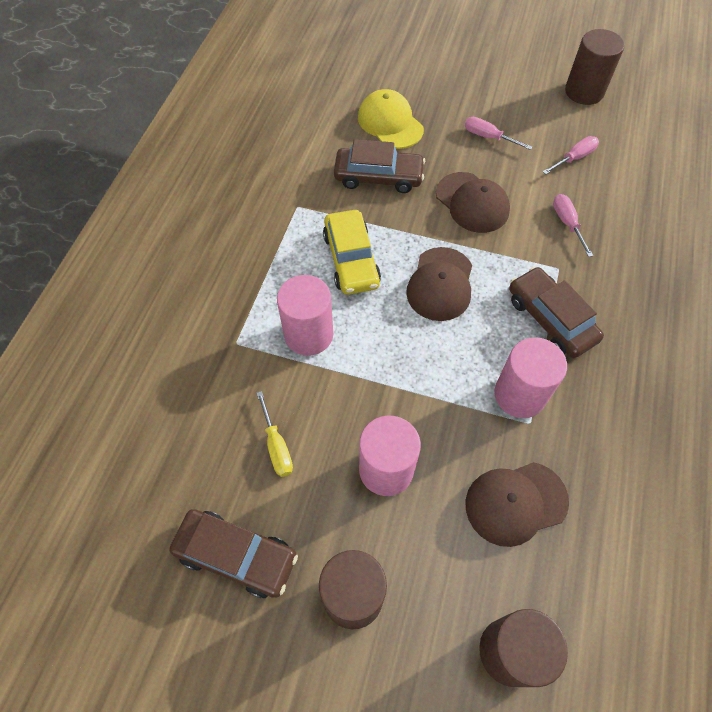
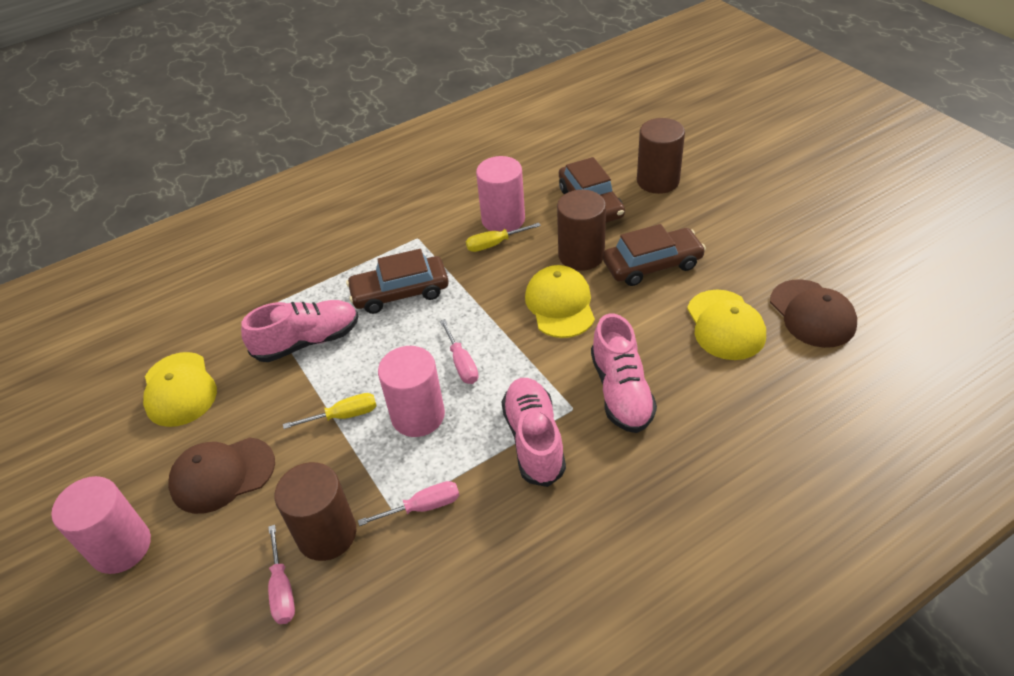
brown cap: [406,247,472,321] [436,172,510,233] [466,462,569,547] = 3 -> [168,437,275,514] [770,279,857,348] = 2
pink shoe: none = 0 -> [241,300,358,362] [501,378,566,487] [591,314,657,433] = 3
yellow cap: [358,89,424,149] = 1 -> [143,352,217,427] [525,265,595,338] [687,290,766,360] = 3
yellow car: [323,210,381,295] = 1 -> none = 0
yellow screwdriver: [256,391,293,477] = 1 -> [283,393,377,429] [466,223,541,252] = 2

